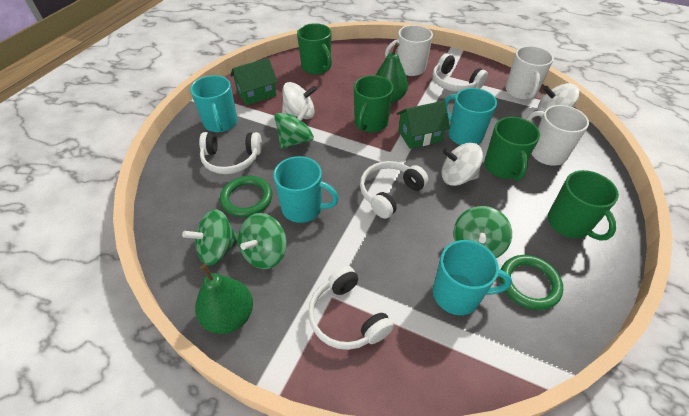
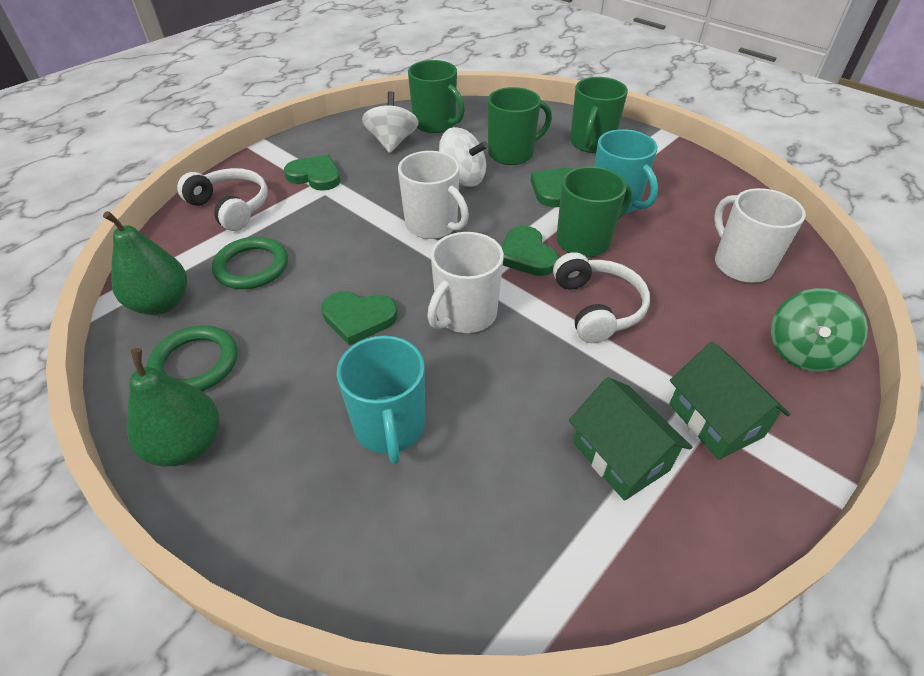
green heart: none = 0 -> [284,155,341,191] [321,291,398,345] [501,226,558,276] [530,168,573,207] = 4
green spinning top: [182,209,238,266] [238,213,287,269] [275,106,314,149] [453,206,512,258] = 4 -> [771,288,868,372] = 1
turquoise mug: [190,75,237,132] [273,156,339,223] [433,240,512,315] [444,88,497,145] = 4 -> [337,336,425,464] [594,129,658,214] = 2
white headphones: [199,132,262,174] [308,266,394,350] [360,161,428,219] [433,54,488,92] = 4 -> [177,168,268,231] [553,252,650,343] = 2
white spinning top: [282,82,317,119] [441,143,483,186] [538,83,580,118] = 3 -> [362,91,419,153] [439,127,488,187] = 2

